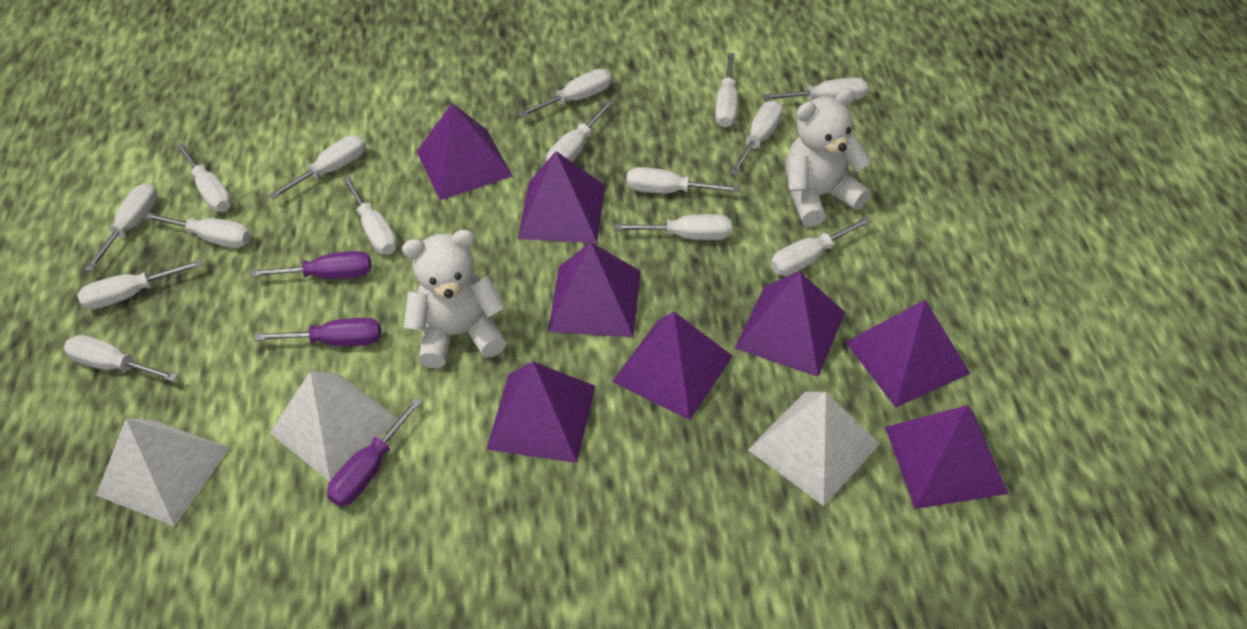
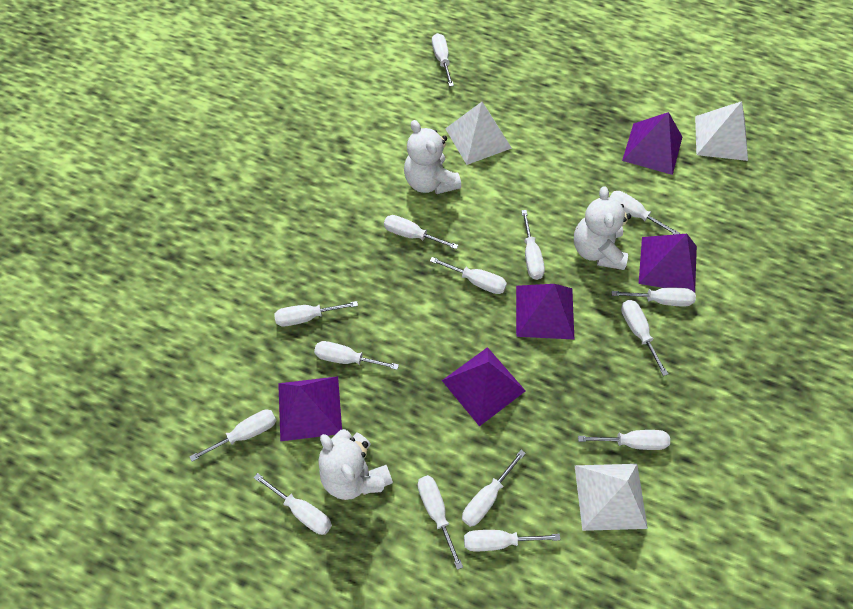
purple pyramid: [416,103,512,200] [486,362,595,463] [518,151,605,243] [548,242,641,337] [612,312,733,420] [735,271,845,377] [846,300,971,407] [885,405,1008,509] = 8 -> [278,376,342,441] [442,347,526,426] [516,284,575,340] [622,112,682,175] [639,234,697,293] = 5
purple screwdriver: [250,251,371,279] [254,318,381,346] [327,397,422,507] = 3 -> none = 0
white teddy bear: [402,230,506,368] [786,88,871,227] = 2 -> [318,429,393,500] [404,120,461,194] [574,186,631,270] = 3

